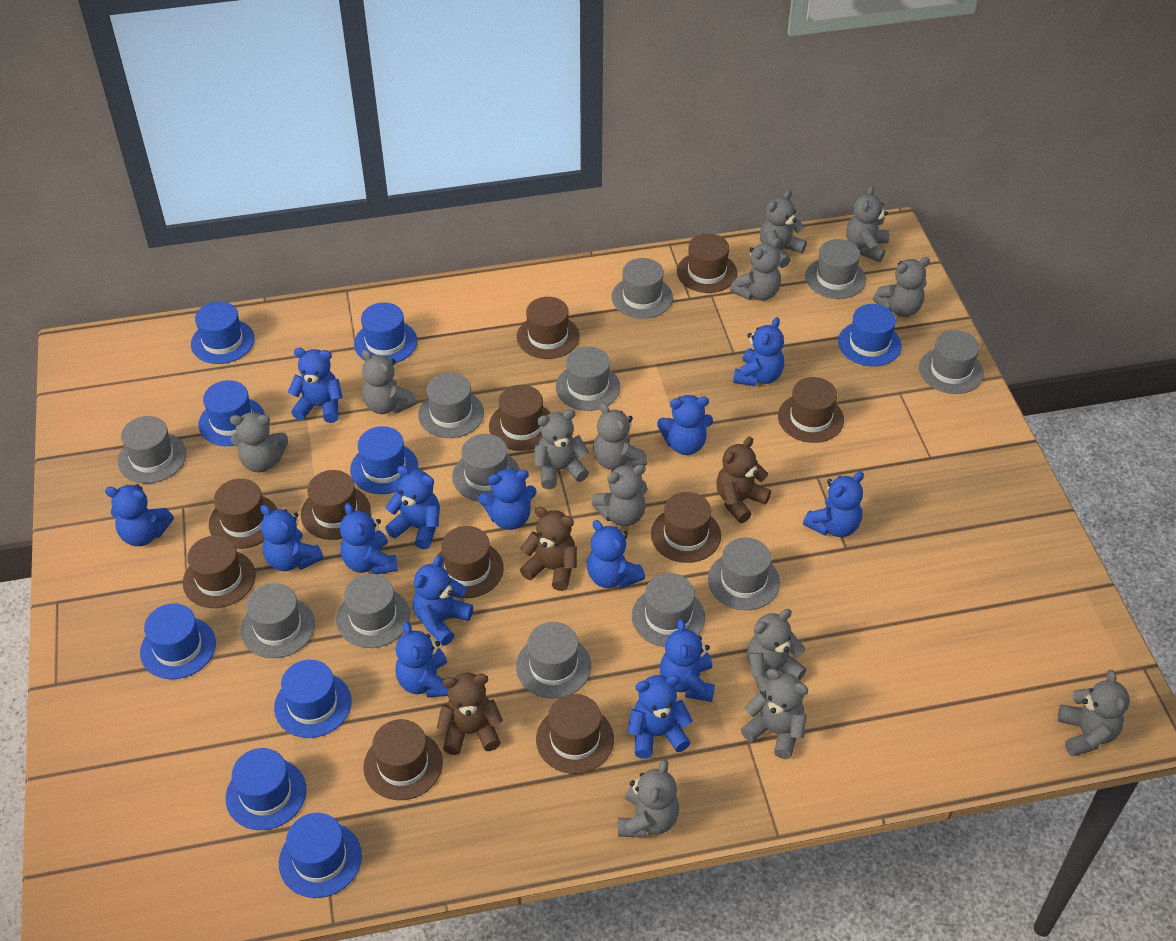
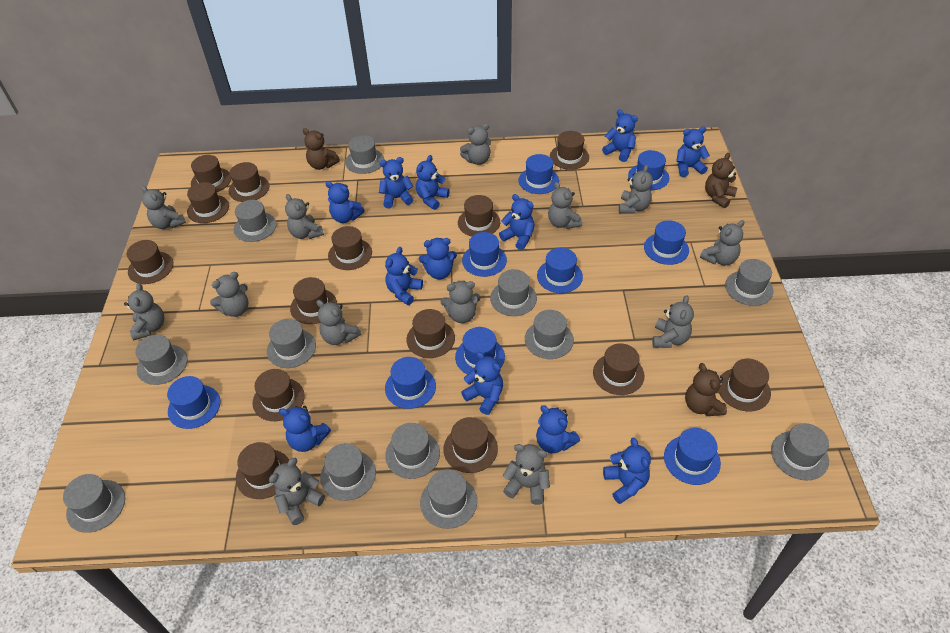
blue teddy bear: [105,484,174,546] [260,505,324,571] [288,348,343,423] [340,503,398,574] [385,466,440,549] [395,622,448,697] [413,555,474,646] [478,468,537,530] [587,520,645,588] [628,675,693,759] [657,395,713,455] [660,619,715,702] [733,317,784,386] [803,471,864,537] = 14 -> [279,406,331,452] [325,181,365,223] [379,157,413,208] [385,247,423,305] [416,155,450,210] [419,238,457,279] [461,352,503,415] [499,194,534,250] [536,405,580,453] [602,110,638,162] [603,438,651,504] [676,127,710,177] = 12
brown hat: [183,536,256,608] [209,479,277,549] [301,470,371,540] [363,719,443,800] [436,526,504,598] [489,385,550,451] [517,297,580,359] [536,694,614,774] [651,492,721,563] [677,233,737,293] [778,377,844,443] = 11 -> [126,240,173,284] [187,182,229,223] [191,155,231,192] [229,162,269,202] [236,442,289,499] [253,369,305,421] [290,277,337,324] [328,226,372,270] [406,309,455,358] [443,417,498,473] [458,195,500,237] [550,131,589,170] [593,343,645,395] [718,359,771,411] = 14

